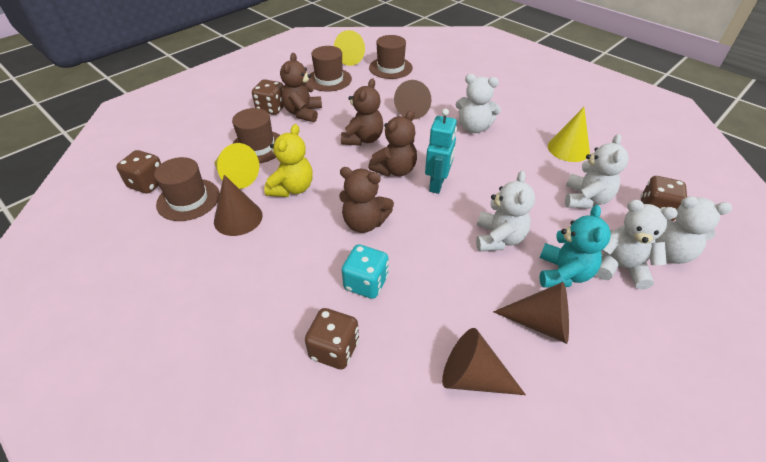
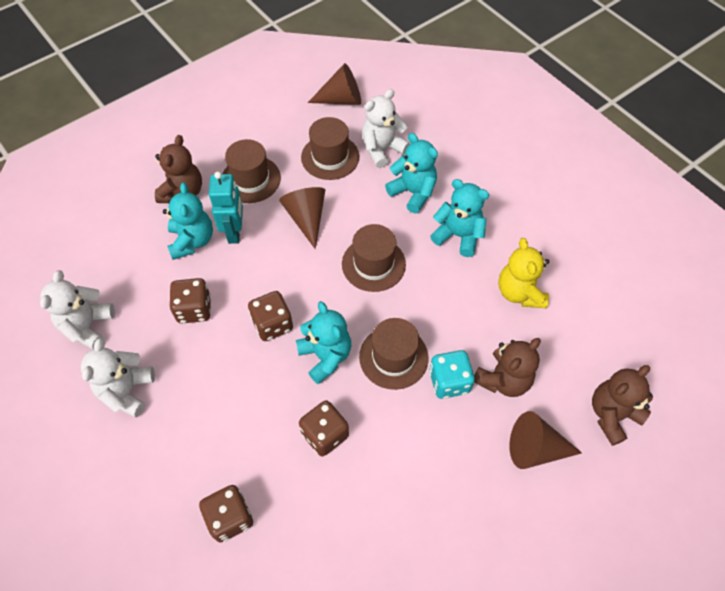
brown cone: [214,175,263,236] [394,80,431,119] [442,328,526,395] [493,282,569,344] = 4 -> [279,187,325,249] [308,63,361,105] [509,411,582,469] = 3
brown teddy bear: [280,53,322,122] [339,167,394,233] [341,78,383,146] [368,110,417,176] = 4 -> [155,135,202,203] [474,338,541,397] [592,365,653,446] = 3
turquoise teddy bear: [539,205,611,288] = 1 -> [163,182,213,260] [296,301,351,384] [385,133,438,213] [430,179,489,257] = 4
white teddy bear: [456,74,501,133] [476,171,535,252] [565,134,629,208] [596,200,678,289] [655,196,732,264] = 5 -> [40,270,115,349] [81,338,155,417] [362,89,410,168] = 3
yellow cone: [214,143,259,189] [334,30,365,66] [548,107,590,162] = 3 -> none = 0

